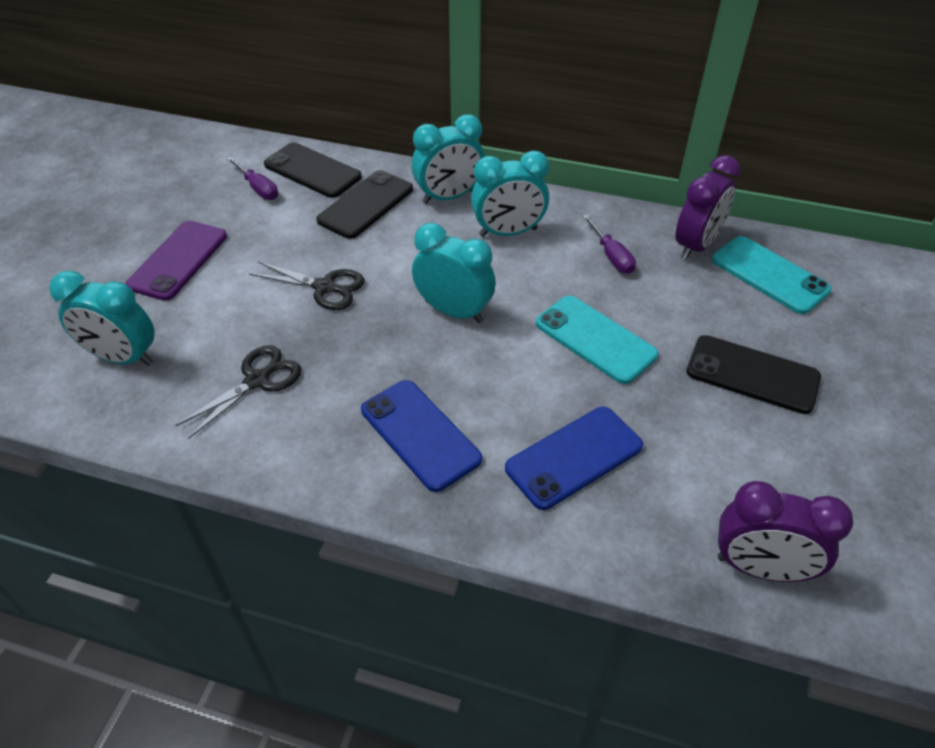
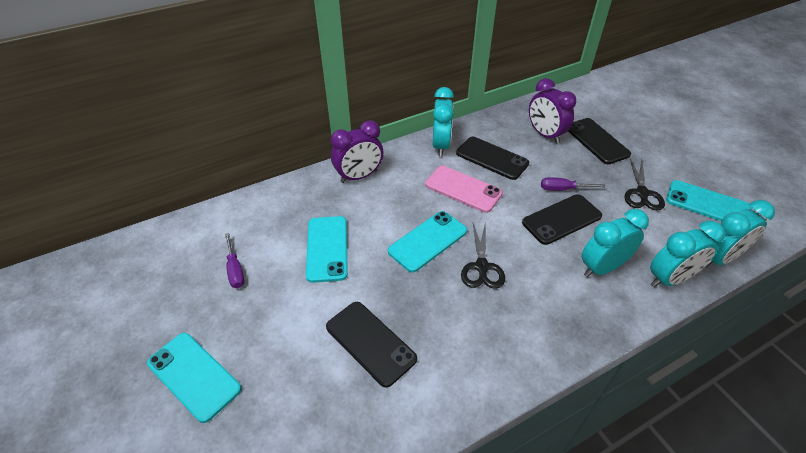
black phone: [264,142,362,198] [316,170,413,239] [686,335,821,414] = 3 -> [326,302,417,387] [456,137,529,180] [522,194,602,245] [568,118,631,164] = 4
blue phone: [361,380,482,492] [505,407,643,510] = 2 -> none = 0
pink phone: none = 0 -> [425,166,503,213] = 1
purple phone: [126,221,227,300] = 1 -> none = 0
turquoise phone: [536,296,658,384] [712,236,831,314] = 2 -> [147,333,241,423] [306,216,348,283] [388,211,467,273] [666,180,751,221] = 4

